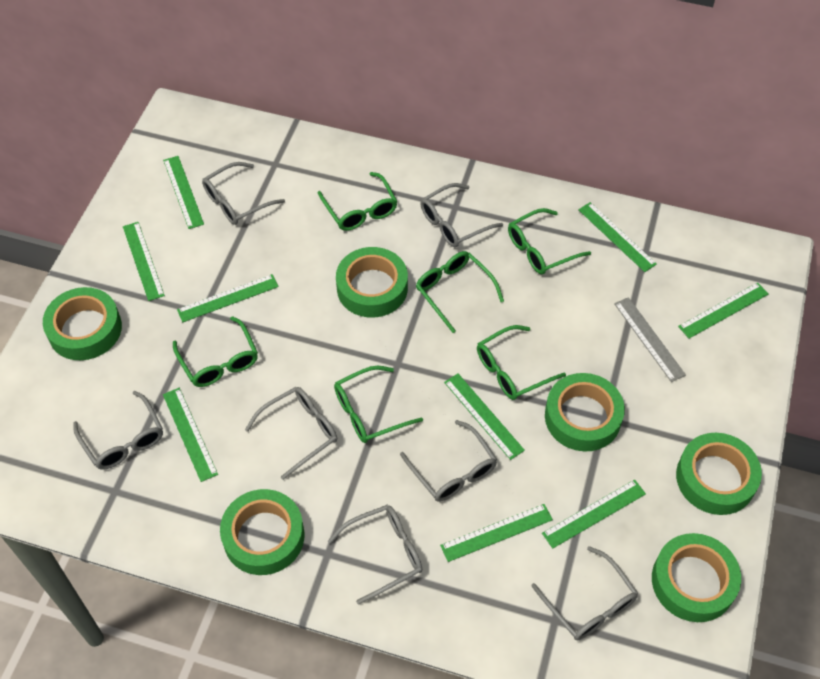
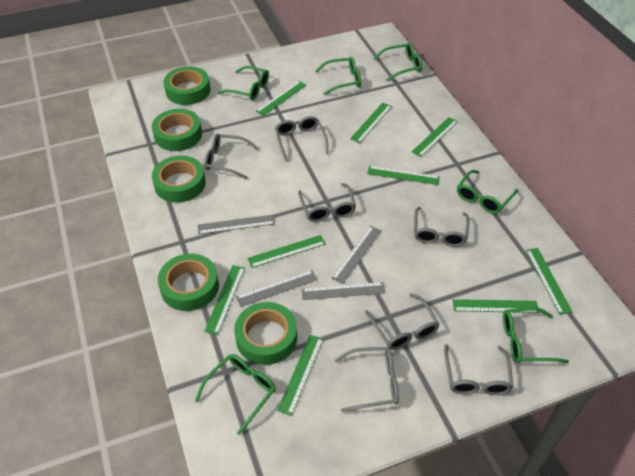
green tape: [43,287,122,360] [220,489,304,575] [336,247,408,318] [545,373,625,451] [652,533,741,622] [676,433,762,515] = 6 -> [152,109,202,151] [152,156,206,203] [158,254,219,311] [164,66,210,105] [234,302,297,365] = 5
grey ruler: [614,297,686,382] = 1 -> [197,215,275,234] [236,270,317,307] [301,282,385,300] [332,226,381,284] = 4

